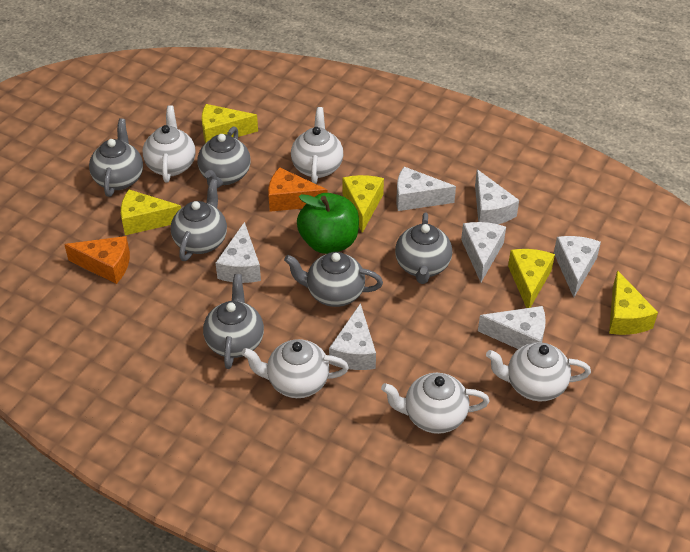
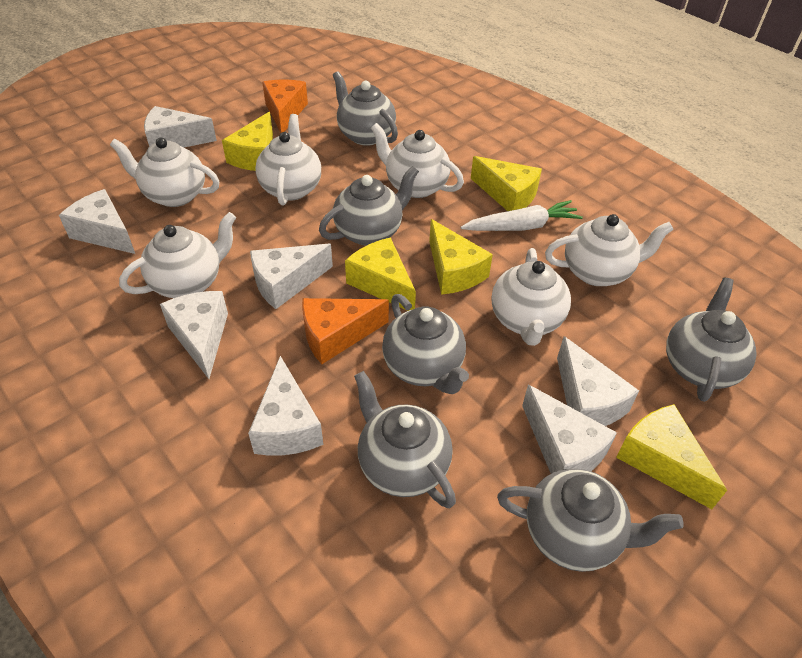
green apple: [297,193,359,254] = 1 -> none = 0
white carrot: none = 0 -> [460,200,583,231] = 1
white teapot: [143,105,196,183] [241,339,349,398] [291,107,343,184] [381,373,490,434] [486,342,591,402] = 5 -> [110,138,219,207] [119,212,236,298] [255,114,321,205] [371,123,464,198] [491,248,571,346] [545,214,674,286] = 6

